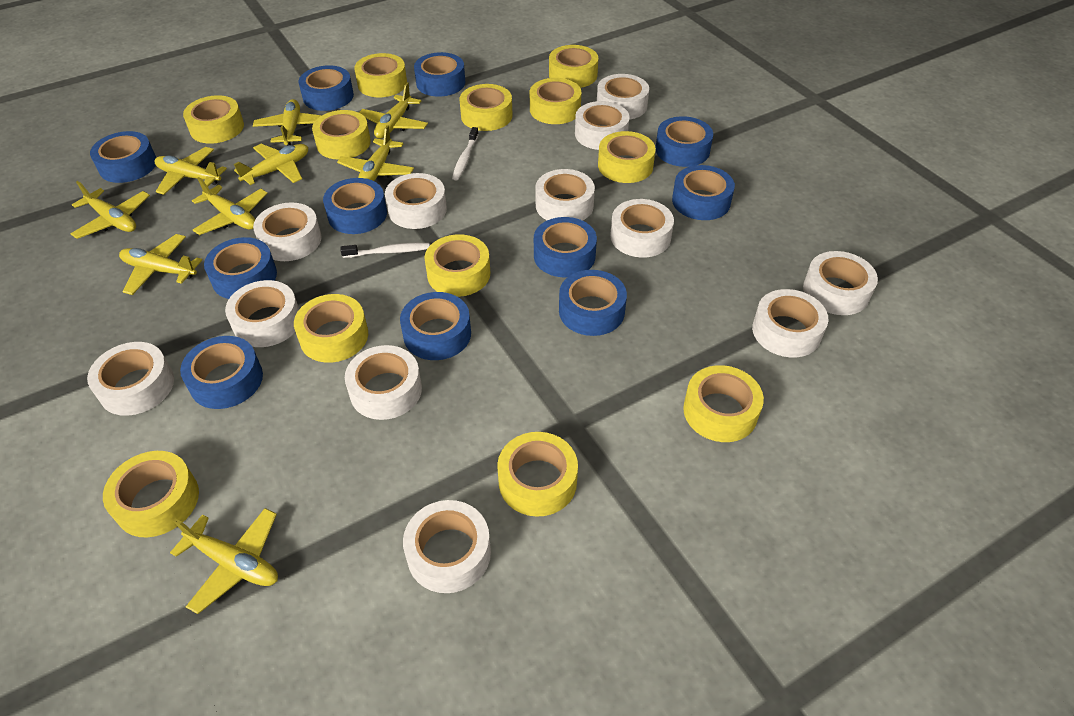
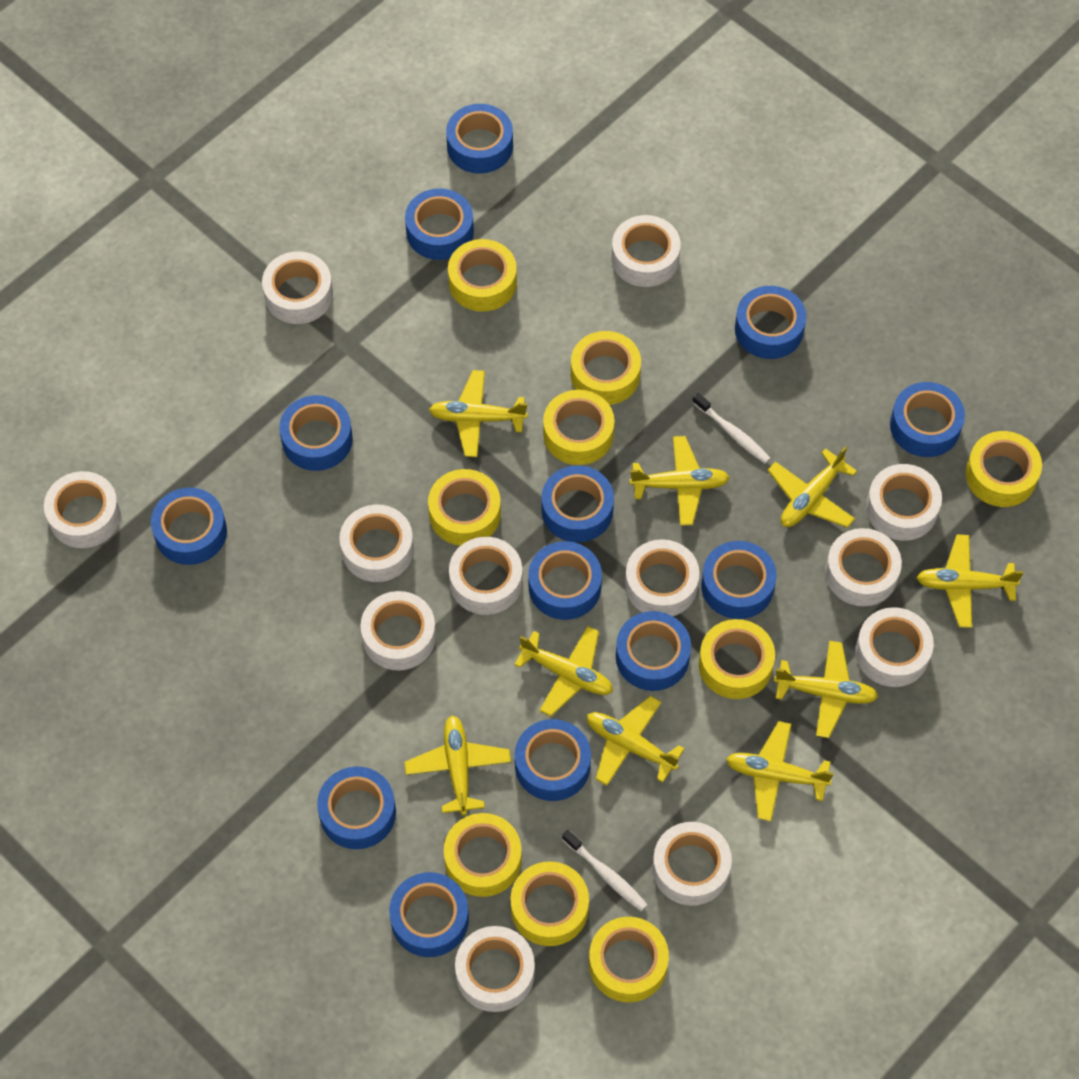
blue tape: [90,131,156,183] [180,336,263,409] [204,237,277,299] [299,65,354,111] [323,178,387,234] [400,292,471,360] [414,52,465,97] [534,217,597,277] [559,270,627,336] [656,116,713,167] [672,165,735,220] = 11 -> [151,488,227,565] [279,395,353,471] [317,766,396,849] [389,872,469,957] [405,188,474,260] [446,104,513,174] [515,719,591,801] [528,541,602,620] [542,465,614,542] [616,611,691,691] [701,541,777,619] [735,286,806,359] [890,382,965,457] = 13
yellow tape: [103,451,199,537] [183,95,244,144] [294,294,368,363] [312,110,371,160] [354,53,407,97] [424,234,490,297] [459,84,513,131] [497,432,578,517] [530,78,581,124] [549,45,598,88] [598,131,656,183] [683,365,764,442] = 12 -> [428,469,501,546] [444,813,522,897] [448,239,517,312] [510,861,589,946] [543,390,615,465] [571,331,641,405] [589,917,669,1002] [699,619,775,699] [965,431,1042,507] = 9

